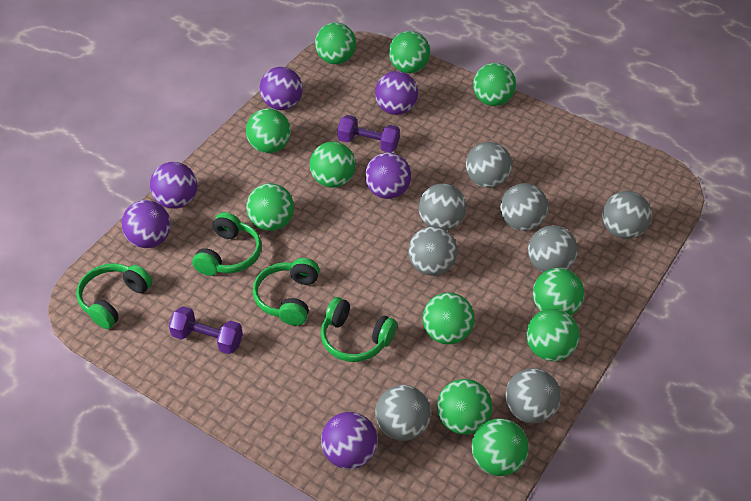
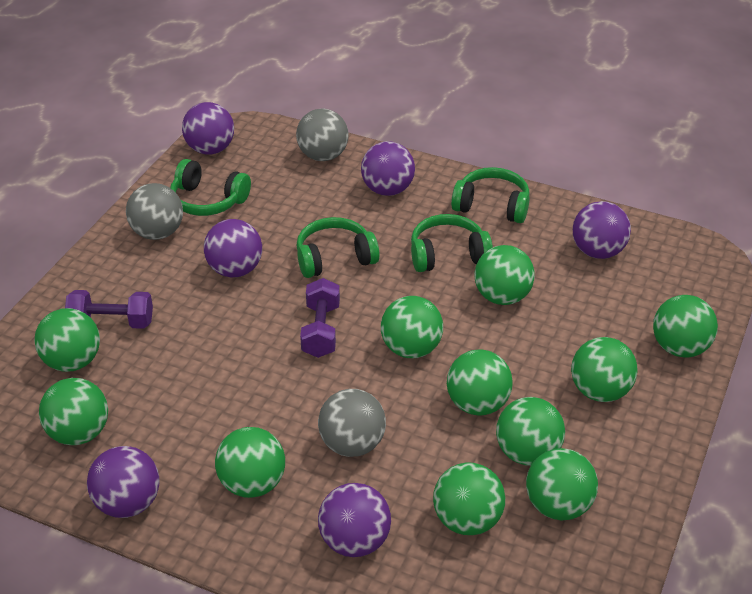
grey ball: [375,385,431,441] [408,226,457,276] [419,183,466,231] [466,142,512,188] [500,183,548,231] [505,368,561,424] [528,225,578,272] [602,191,651,239] = 8 -> [126,183,183,240] [296,109,348,161] [318,389,386,457] = 3

